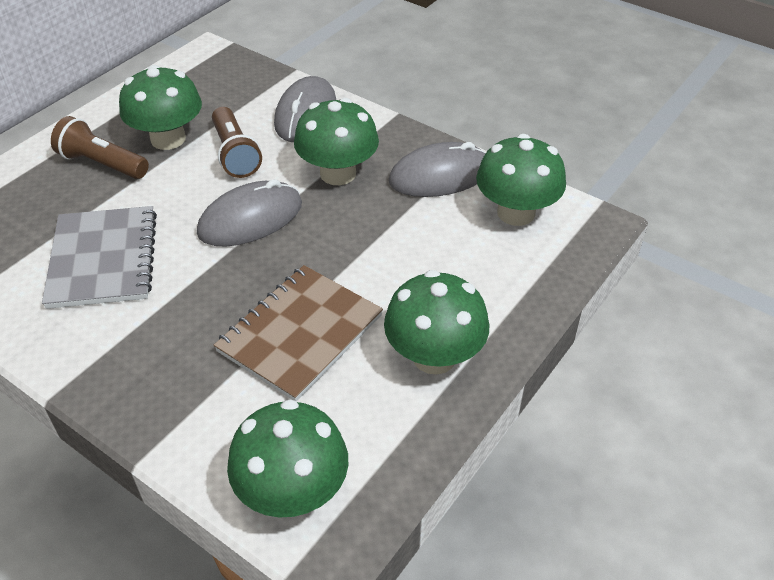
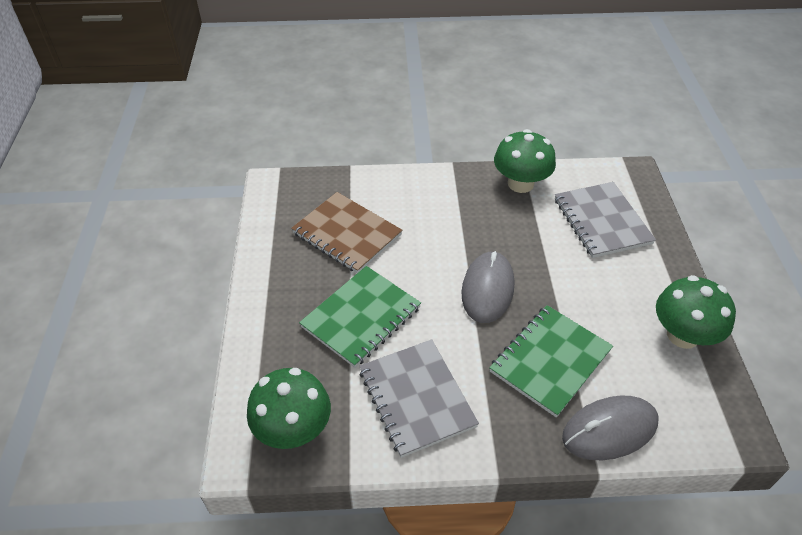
brown flashlight: [51,116,149,179] [212,107,262,178] = 2 -> none = 0
green mushroom: [119,65,202,150] [227,399,348,517] [294,98,379,185] [384,270,489,375] [476,134,566,226] = 5 -> [247,368,331,449] [494,129,556,193] [656,275,736,349] = 3
green notebook: none = 0 -> [299,266,421,368] [489,305,613,418] = 2
grey mouse: [197,179,302,247] [274,76,336,142] [389,142,486,197] = 3 -> [461,251,514,323] [562,395,658,460] = 2
grey notebook: [42,206,157,309] = 1 -> [359,339,479,458] [555,182,656,258] = 2

